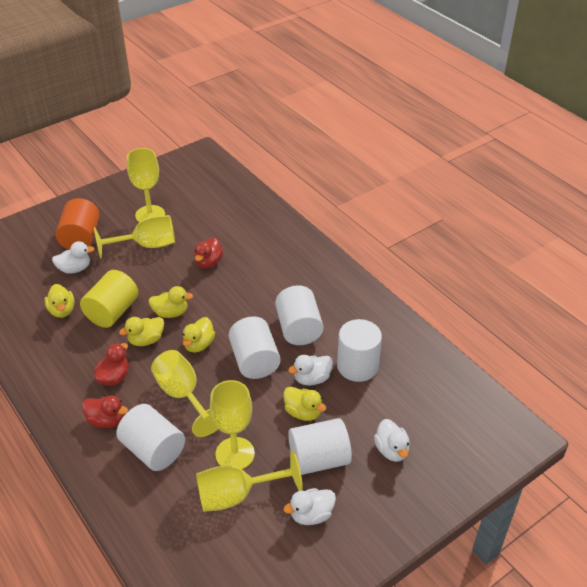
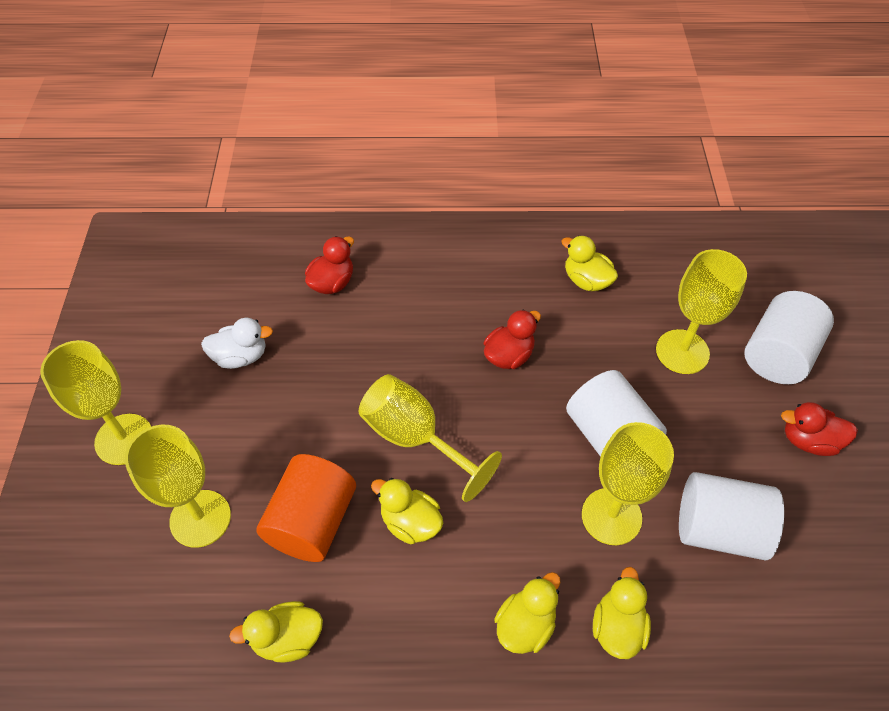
white cylinder: [116,404,185,471] [229,317,281,379] [275,285,324,345] [288,418,352,475] [337,319,382,382] = 5 -> [566,370,667,457] [679,472,784,561] [744,291,834,384] = 3
white duck: [52,241,95,274] [283,488,336,525] [288,355,333,386] [374,419,410,462] = 4 -> [201,318,273,369] = 1
yellow cylinder: [80,270,139,328] = 1 -> none = 0

